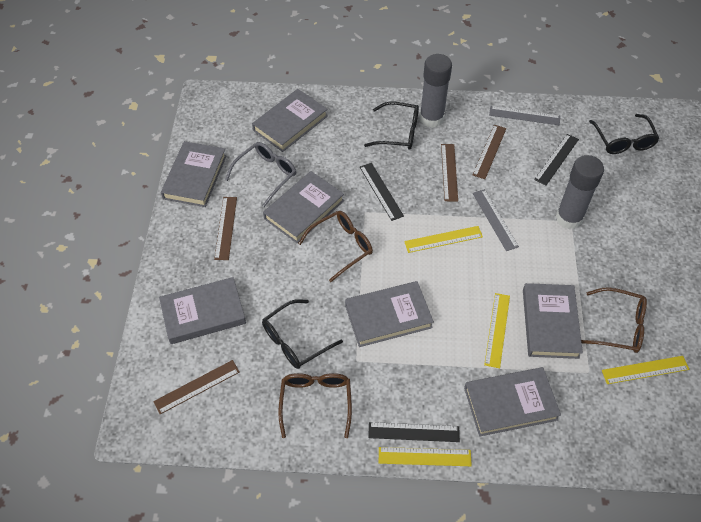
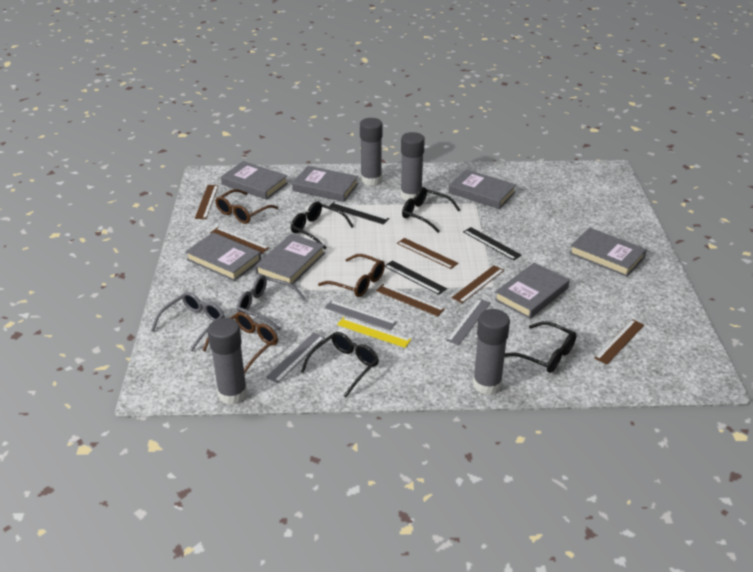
black glasses: [262,299,343,369] [364,102,419,150] [589,114,659,154] = 3 -> [291,202,354,249] [301,332,379,397] [402,187,460,233] [505,321,577,373] = 4
brown ruler: [153,360,240,414] [214,197,237,260] [441,144,458,202] [473,125,506,179] = 4 -> [195,185,219,219] [210,227,269,254] [376,284,445,316] [397,238,458,269] [452,265,504,303] [595,319,644,364] = 6
grey glasses: [225,142,296,207] = 1 -> [151,292,225,351] [237,275,306,331] = 2
grey glue stick: [419,54,452,128] [556,155,604,229] = 2 -> [207,318,247,404] [360,118,383,186] [400,132,425,200] [473,309,510,395] = 4
grey ruler: [472,189,519,251] [489,106,560,125] = 2 -> [266,332,325,383] [325,300,397,330] [446,298,491,345] = 3
yellow ruler: [379,447,472,466] [404,226,483,253] [484,293,510,368] [602,356,689,384] = 4 -> [337,317,411,348] = 1

